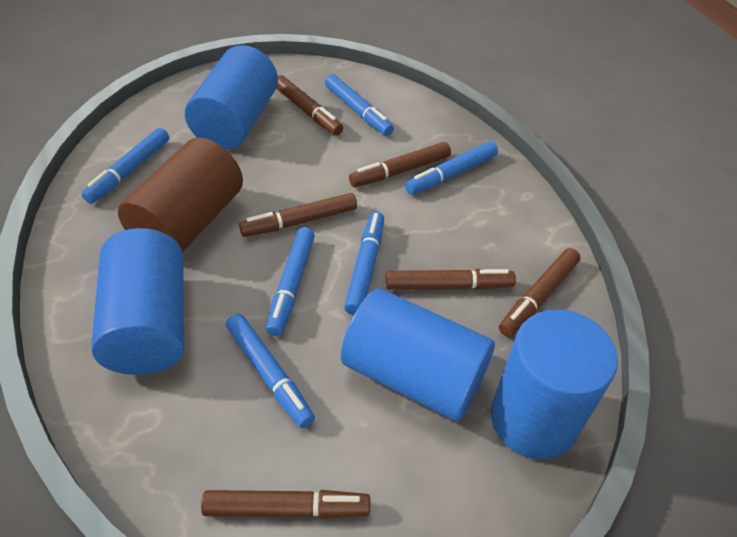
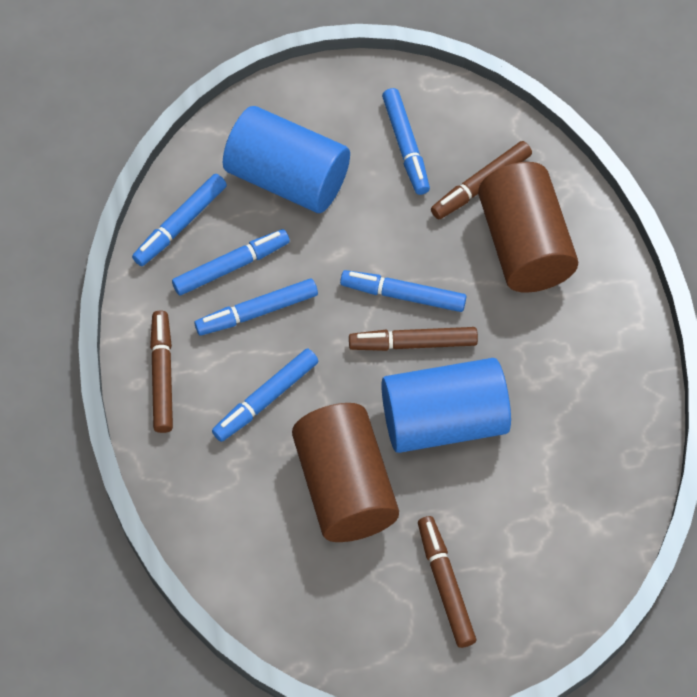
blue cylinder: [91,228,184,375] [185,45,278,150] [341,289,495,421] [491,309,618,459] = 4 -> [223,106,350,213] [381,358,511,453] = 2
brown cylinder: [118,138,243,252] = 1 -> [292,403,399,542] [478,162,578,293] = 2
brown marker: [201,490,370,519] [239,193,357,237] [276,75,343,136] [349,142,451,187] [386,269,516,290] [499,248,581,337] = 6 -> [150,311,173,433] [349,327,478,351] [418,516,476,648] [431,141,532,219] = 4

